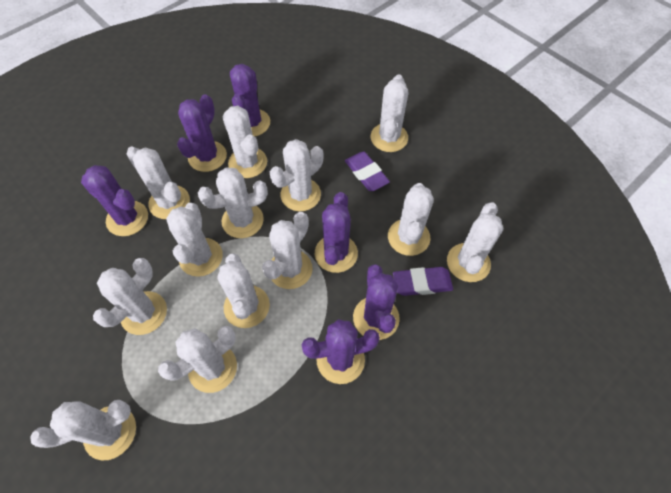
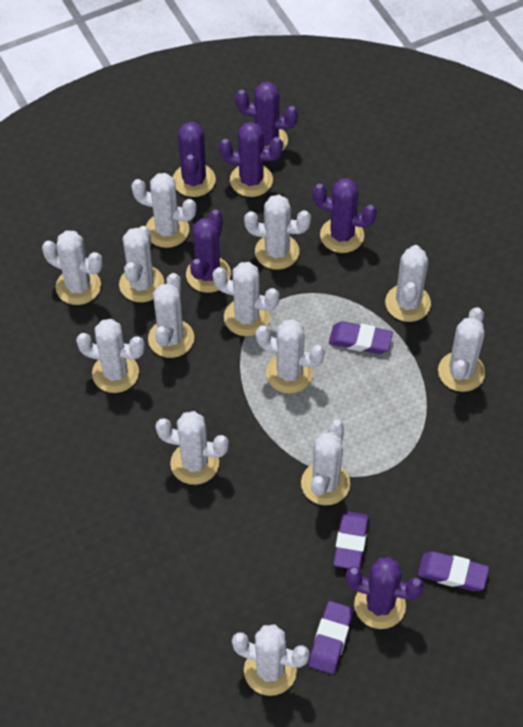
purple eraser: [345,152,390,191] [393,267,453,296] = 2 -> [309,601,353,674] [329,321,393,354] [333,511,369,569] [418,551,489,591] = 4

